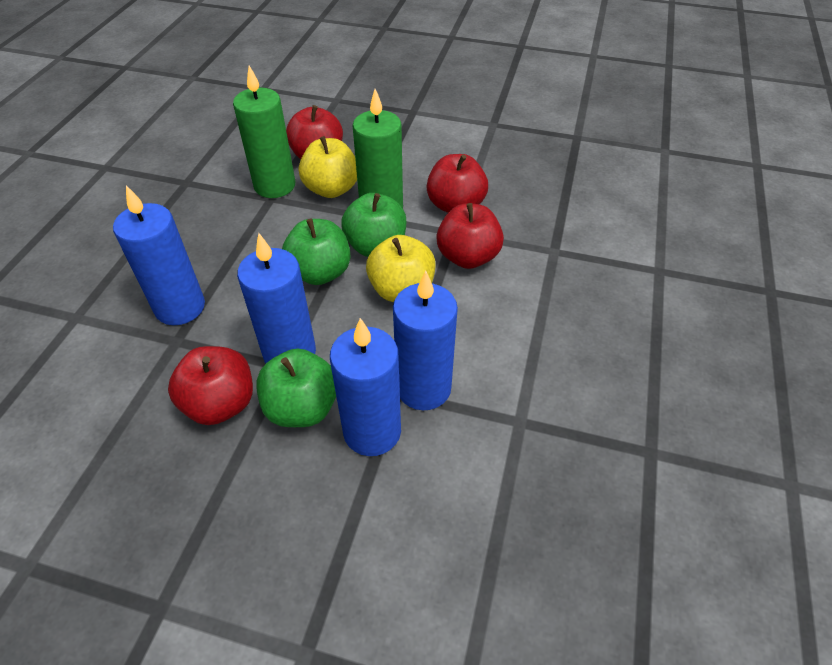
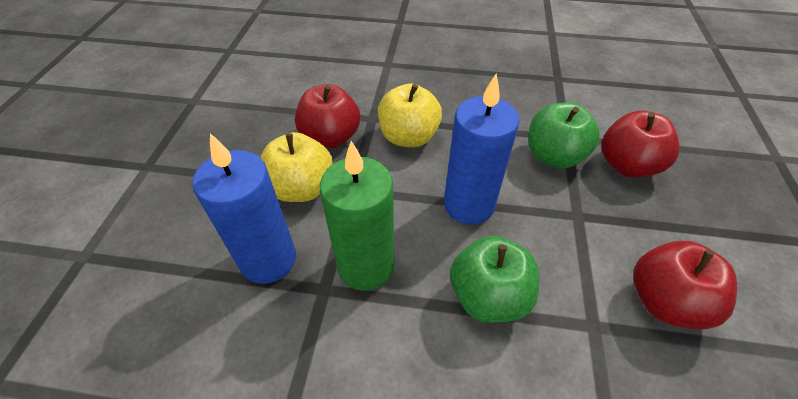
blue candle: [113,185,205,325] [237,233,316,363] [330,318,401,456] [393,271,458,410] = 4 -> [192,133,296,284] [444,74,520,225] = 2
green apple: [256,349,336,427] [282,218,350,285] [341,193,406,257] = 3 -> [450,236,539,323] [528,102,600,169] = 2
green candle: [233,66,295,198] [353,89,403,208] = 2 -> [320,141,394,291] = 1
red apple: [168,346,253,425] [286,105,343,160] [427,154,488,213] [436,203,504,269] = 4 -> [295,84,361,148] [602,111,680,178] [633,241,737,329] = 3

